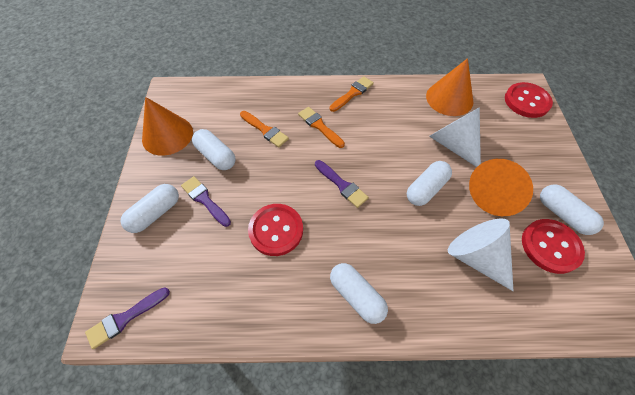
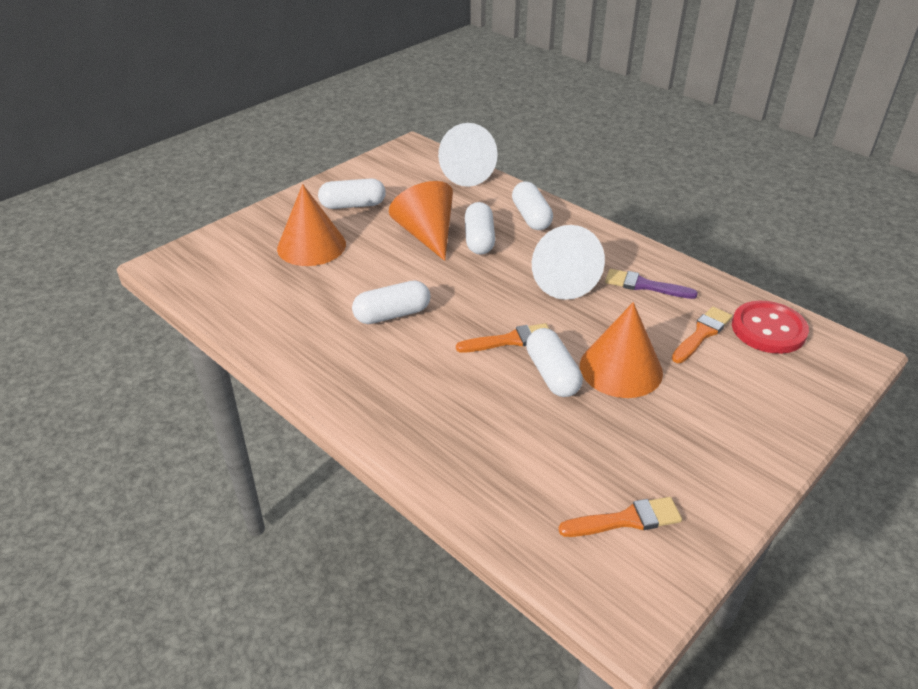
purple brush: [85,287,170,349] [181,176,231,227] [315,160,369,208] = 3 -> [605,269,698,299] = 1
red button: [248,204,303,256] [505,82,553,118] [522,219,585,274] = 3 -> [732,301,809,354] = 1

